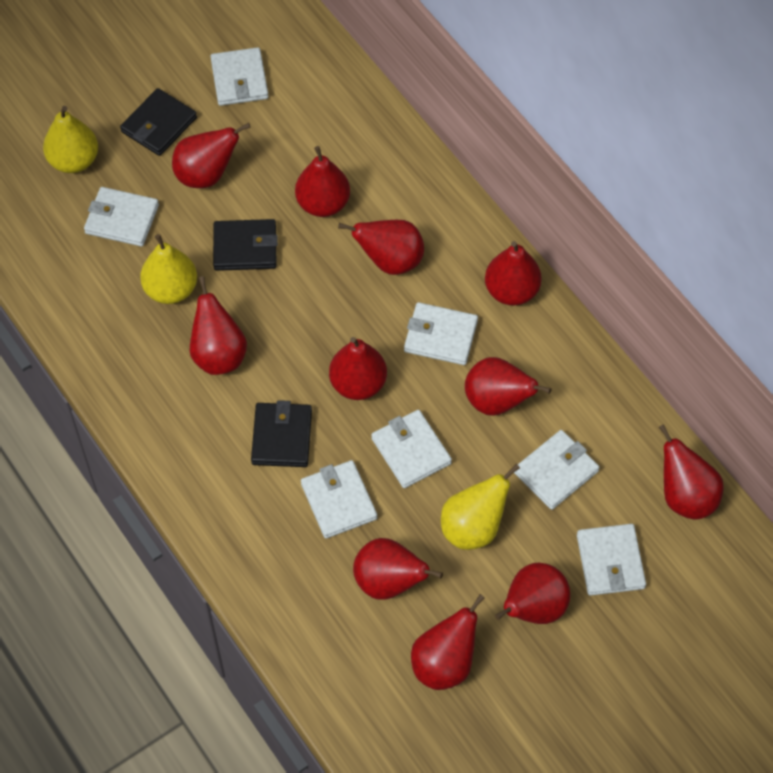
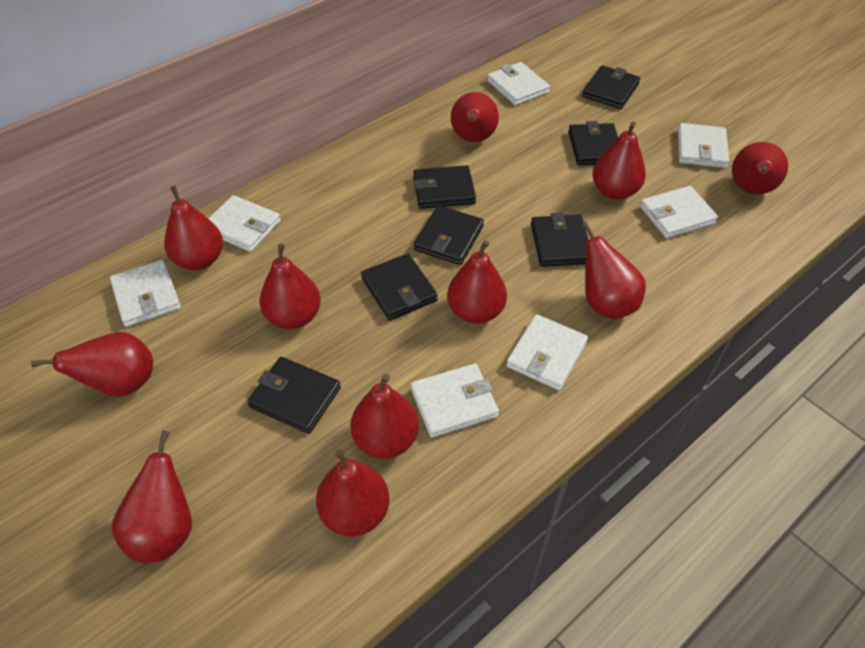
black wallet: [120,88,197,156] [213,219,278,271] [251,400,312,467] = 3 -> [247,357,341,434] [361,254,438,321] [413,165,476,209] [414,206,484,265] [531,213,589,267] [568,121,618,166] [582,65,640,109] = 7
yellow pear: [43,106,98,173] [140,234,197,304] [441,464,520,550] = 3 -> none = 0

